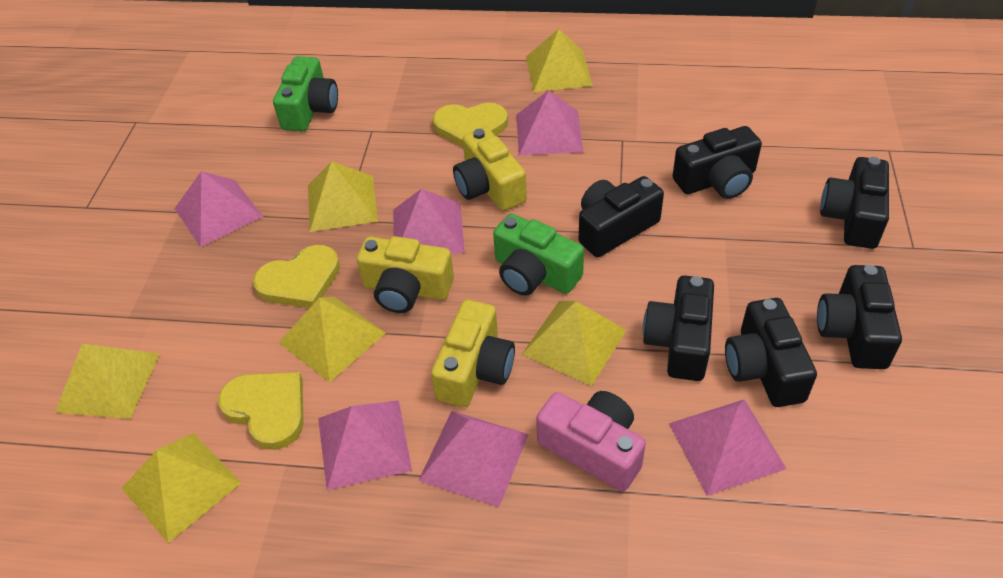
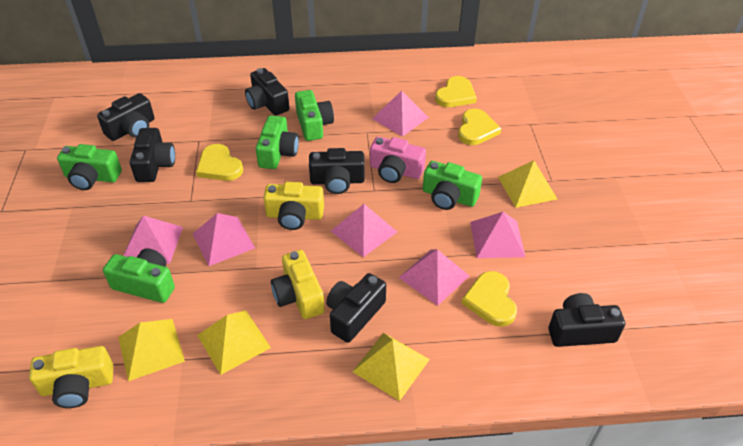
green camera: [273,56,338,131] [493,214,584,296] = 2 -> [57,144,122,190] [103,248,175,303] [256,115,299,169] [295,90,334,141] [423,161,482,210] = 5
yellow heart: [218,372,304,450] [253,245,340,308] [433,103,508,147] = 3 -> [196,144,243,181] [435,76,477,107] [458,109,501,145] [461,271,517,327] = 4
yellow pyramid: [55,344,160,419] [121,433,241,543] [279,297,386,382] [308,161,378,232] [522,301,627,386] [526,29,593,92] = 6 -> [118,319,185,381] [197,310,271,375] [352,333,430,401] [498,160,557,208] = 4

